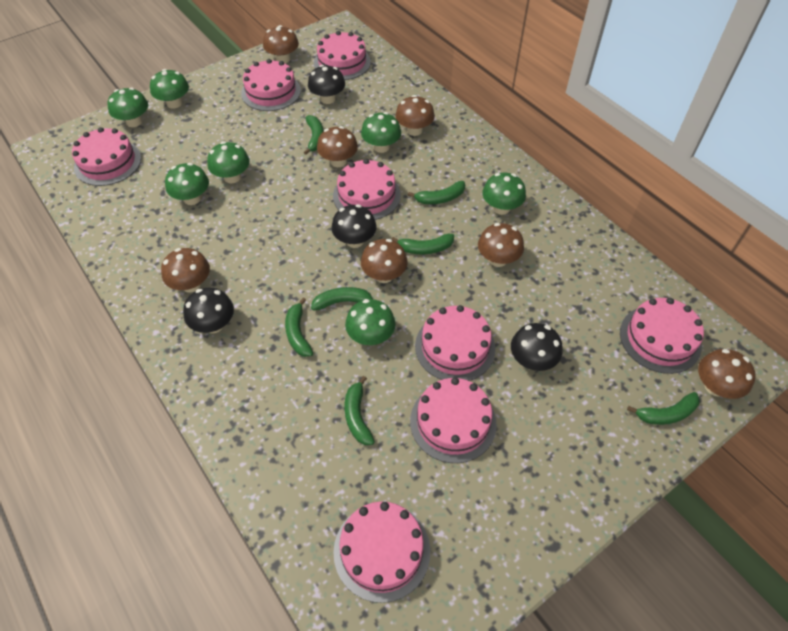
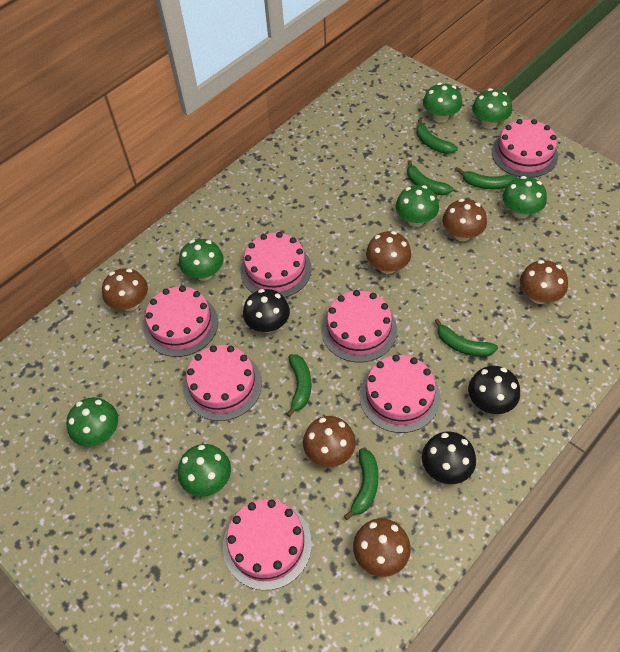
black mushroom: [183,288,234,333] [308,65,345,104] [331,204,377,248] [511,323,562,371] = 4 -> [243,289,290,332] [422,432,476,484] [468,366,520,414] = 3
brown mushroom: [161,248,210,293] [263,25,299,63] [317,126,358,167] [361,239,408,283] [395,95,435,136] [478,223,524,267] [698,349,756,399] = 7 -> [102,268,148,311] [303,416,356,467] [353,518,411,577] [366,231,411,274] [442,199,487,241] [520,260,568,304] = 6
green banana: [285,298,313,357] [304,115,324,155] [311,287,373,311] [344,376,375,445] [391,234,454,254] [408,181,465,204] [627,392,700,425] = 7 -> [287,354,311,417] [344,448,379,520] [407,160,453,196] [416,119,458,154] [435,319,498,357] [457,168,517,189] = 6
pink cake: [72,127,141,186] [241,59,301,111] [314,31,371,80] [333,159,401,220] [333,501,430,603] [410,377,497,463] [415,305,495,381] [620,298,704,374] = 8 -> [144,286,218,357] [184,345,262,421] [223,499,312,590] [240,232,312,298] [321,290,397,362] [360,355,440,433] [492,119,558,178] = 7

